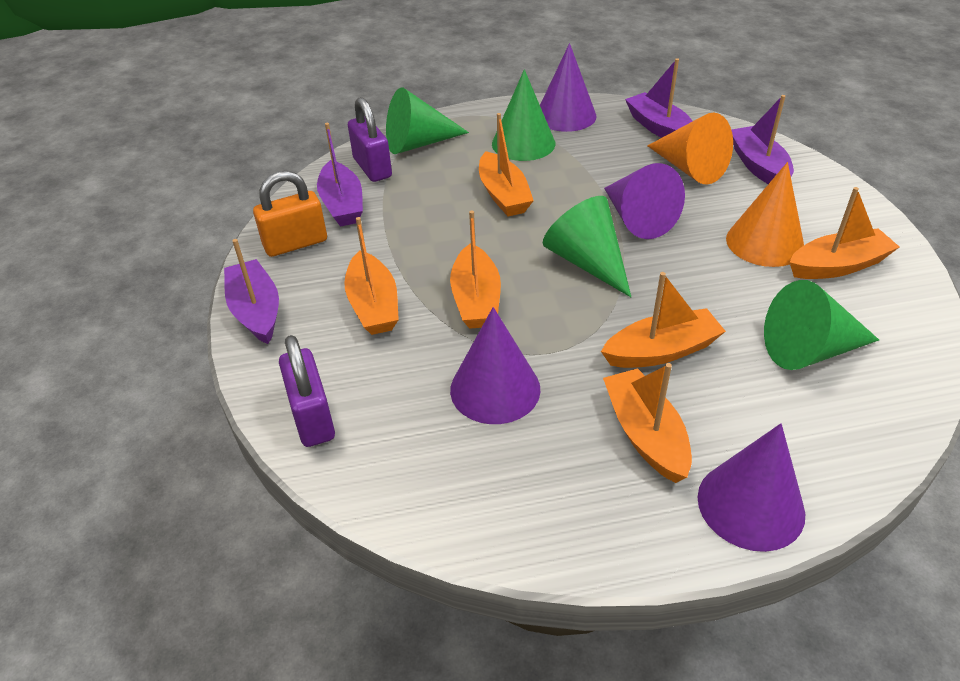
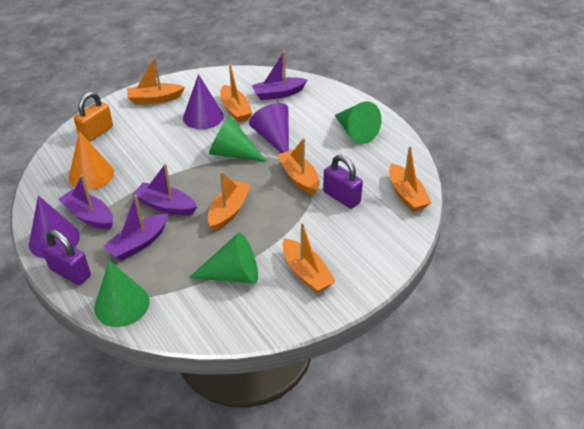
orange cone: [647,112,733,185] [726,162,804,267] = 2 -> [69,131,114,190] = 1
purple cone: [450,307,540,424] [540,43,597,132] [604,163,685,239] [698,423,805,552] = 4 -> [29,195,80,258] [183,74,224,129] [249,103,289,153] = 3

